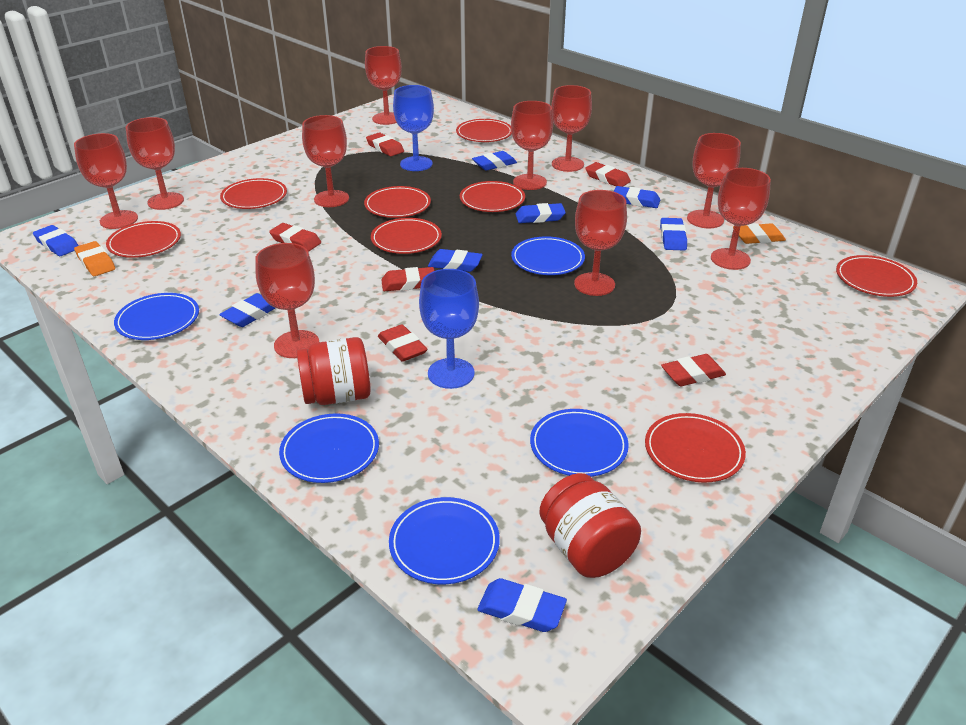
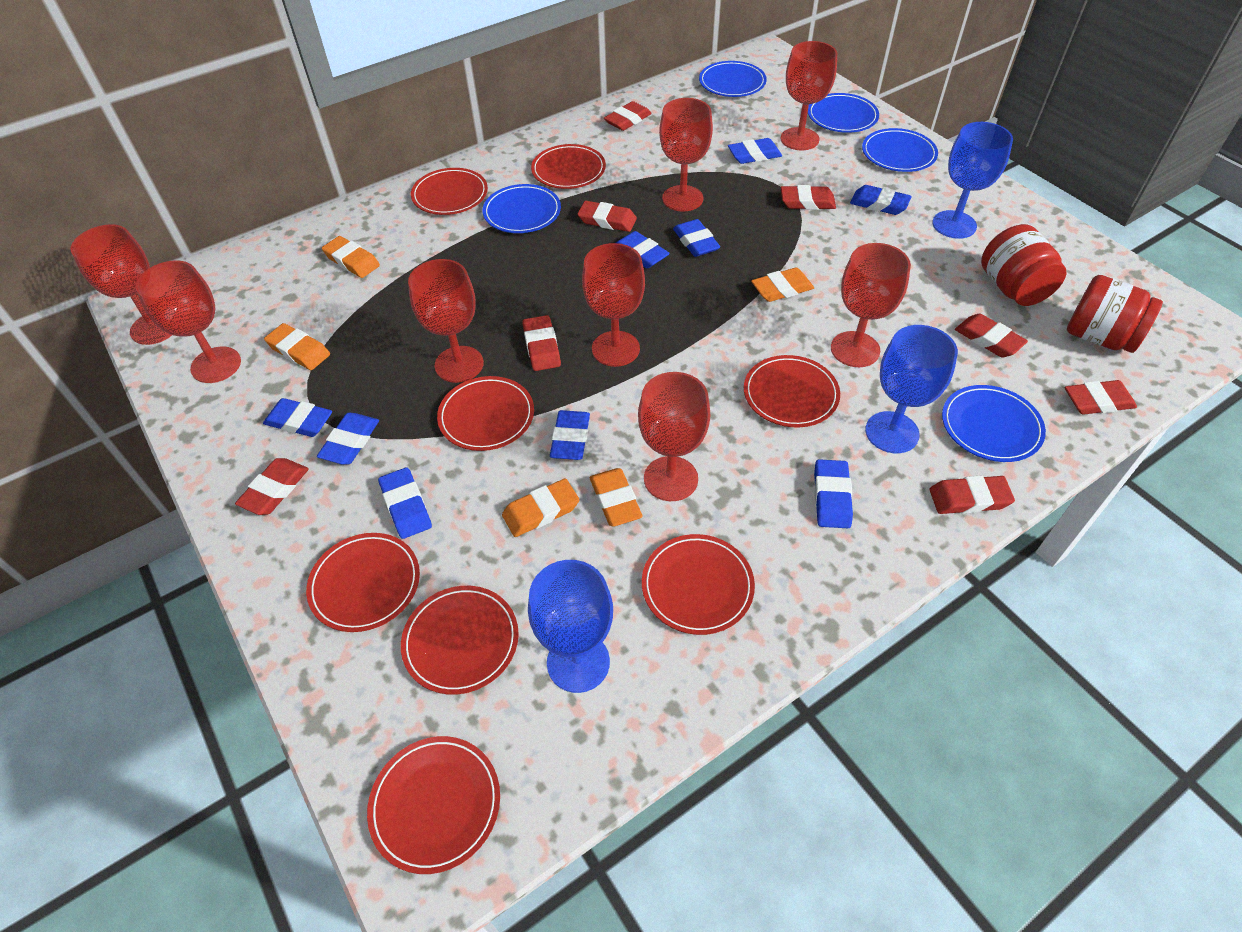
blue eraser: [33,225,79,256] [219,293,275,327] [428,249,483,272] [472,151,517,171] [477,578,567,632] [516,203,566,223] [614,186,660,208] [660,218,687,251] = 8 -> [263,398,332,437] [317,413,379,465] [378,467,432,539] [550,410,590,460] [616,231,670,268] [673,219,720,257] [728,138,782,164] [814,459,853,528] [850,185,912,215] = 9
blue goblet: [393,85,434,171] [419,269,479,389] = 2 -> [528,560,613,693] [865,325,958,453] [932,122,1013,239] = 3
orange eraser: [74,241,115,276] [733,223,786,244] = 2 -> [264,323,330,370] [322,236,380,278] [502,478,579,537] [590,468,643,527] [751,267,814,302] = 5
red eraser: [269,223,321,252] [366,132,404,156] [378,325,428,362] [381,267,434,291] [585,162,631,187] [661,354,726,386] = 6 -> [235,458,309,515] [522,315,561,371] [577,201,637,232] [604,101,652,131] [781,185,836,210] [929,476,1015,514] [955,313,1028,358] [1065,380,1137,415] = 8
red goblet: [74,133,138,229] [126,117,184,210] [255,243,319,358] [302,115,349,207] [365,46,402,125] [511,101,553,190] [551,85,592,172] [574,190,627,296] [687,133,741,228] [711,168,771,270] = 10 -> [71,224,172,345] [136,261,241,383] [408,259,484,383] [582,243,645,367] [638,372,710,501] [659,98,713,212] [781,41,837,150] [831,243,911,367] = 8

